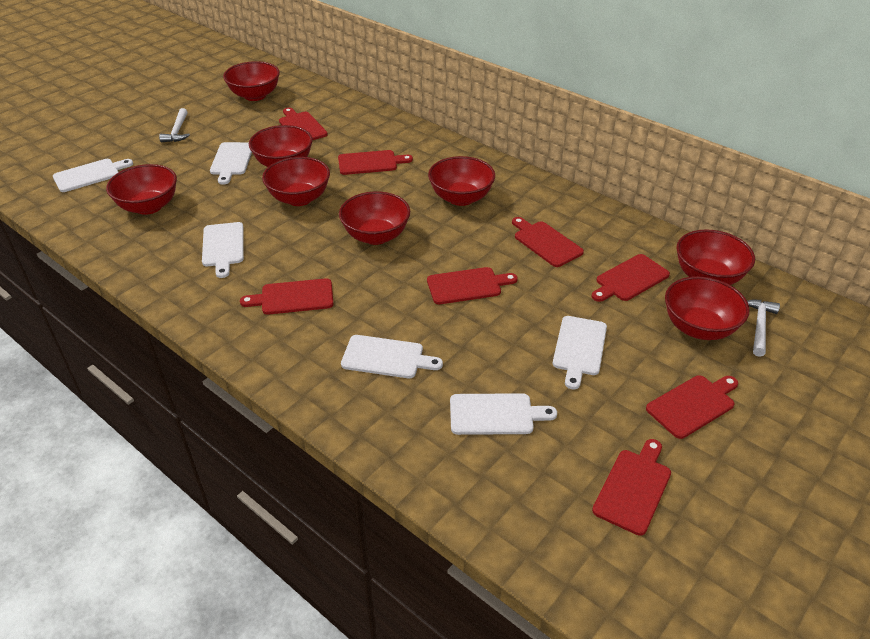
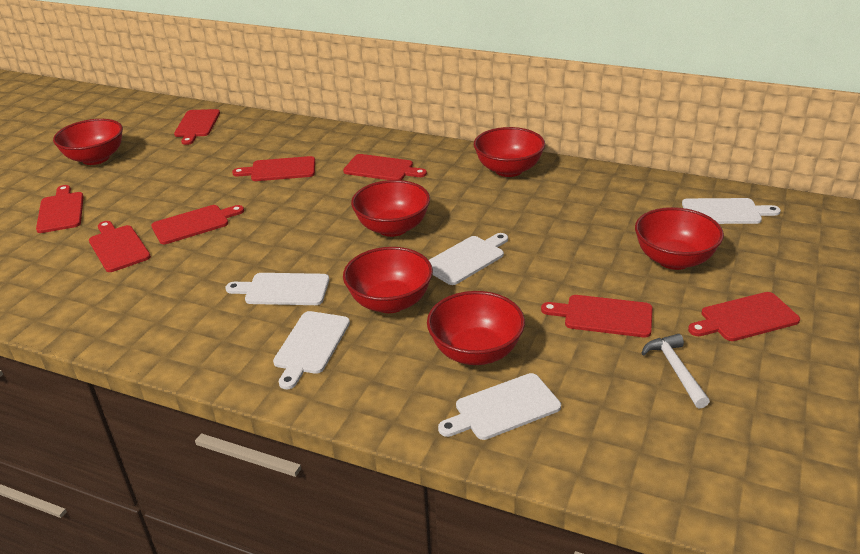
red bowl: [106,164,177,215] [223,61,280,101] [249,125,313,167] [262,157,330,206] [339,191,410,245] [428,156,495,206] [665,276,750,340] [676,229,755,285] = 8 -> [53,119,123,165] [343,247,433,313] [351,180,430,237] [427,291,525,365] [474,127,545,177] [635,207,724,270] = 6
white cutting board: [53,159,133,192] [202,222,244,278] [210,142,252,185] [341,335,443,378] [450,393,557,435] [553,316,607,389] = 6 -> [226,273,329,305] [273,311,350,389] [429,233,508,285] [438,373,561,440] [682,198,781,224] = 5
white hammer: [159,108,190,142] [747,300,780,357] = 2 -> [642,334,710,409] = 1

